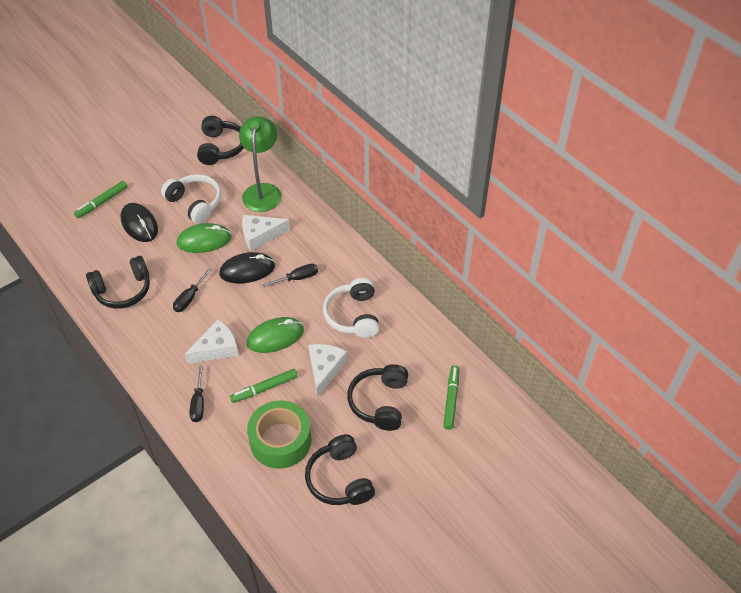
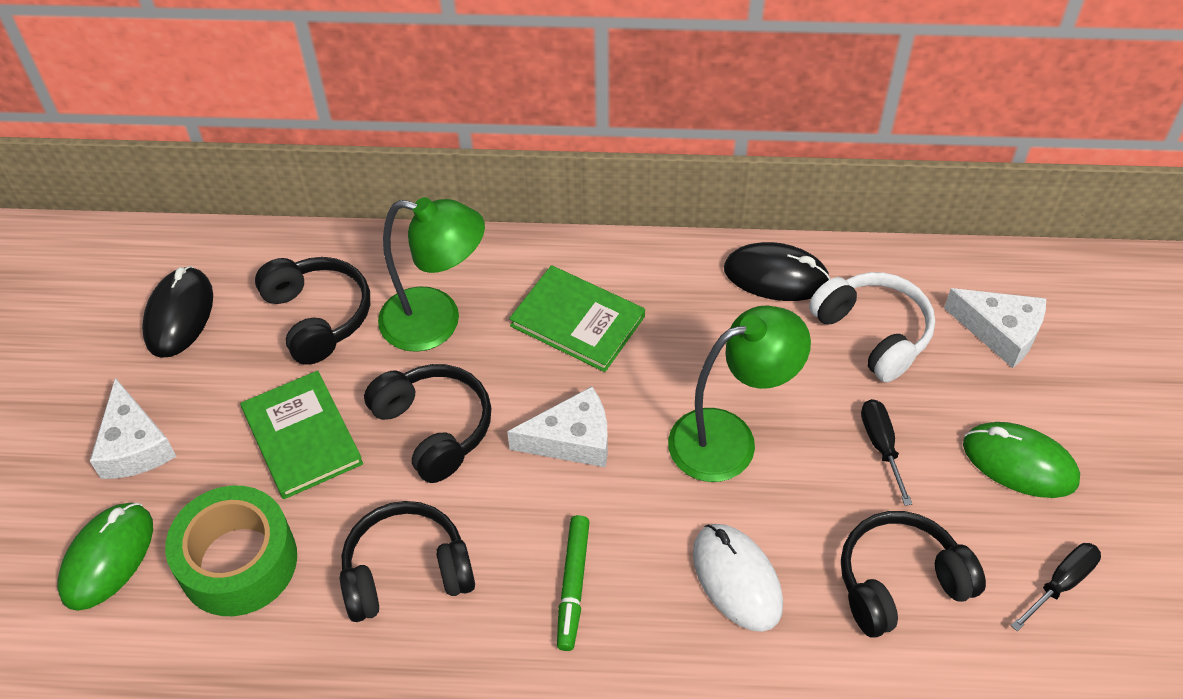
black screwdriver: [173,268,211,312] [189,365,204,422] [262,264,318,287] = 3 -> [861,399,912,506] [1011,543,1101,631] = 2
green book: none = 0 -> [241,371,363,499] [509,265,645,372] = 2
green lamp: [239,116,281,212] = 1 -> [378,197,485,352] [668,305,811,482] = 2
green marker: [74,181,128,218] [230,369,298,403] [443,365,459,430] = 3 -> [557,515,590,651] = 1
white headphones: [161,174,221,224] [323,278,379,338] = 2 -> [809,272,935,382] = 1
white mouse: none = 0 -> [693,524,783,632] = 1

